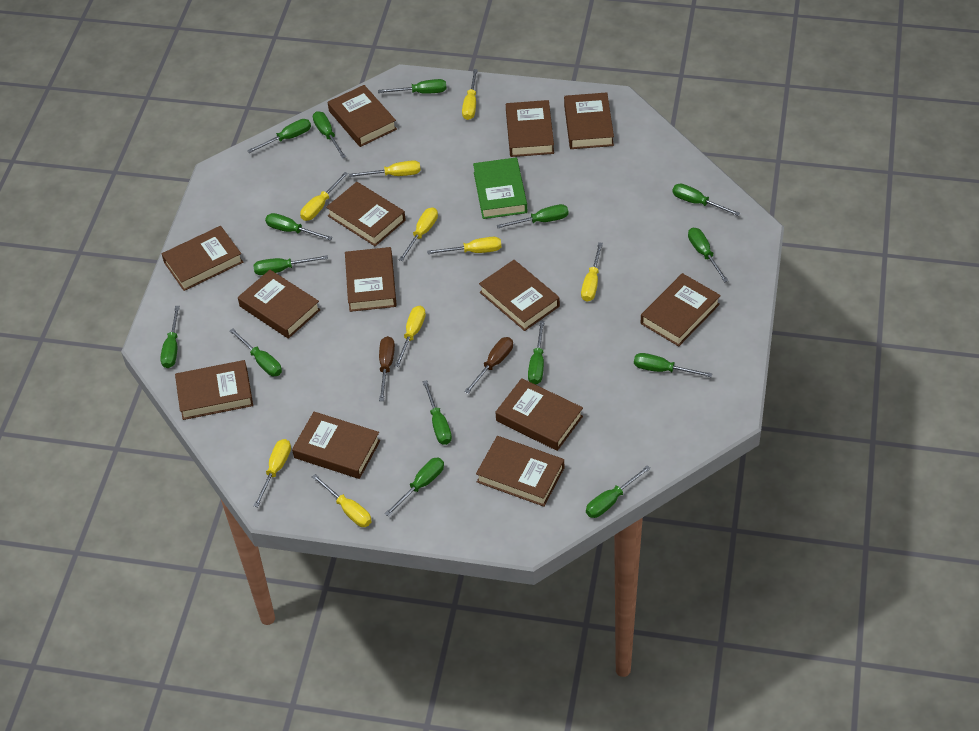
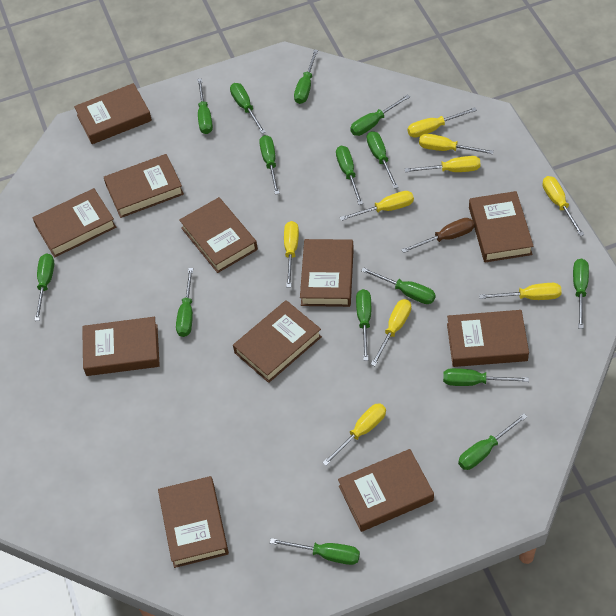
brown book: [162,226,243,291] [175,360,253,420] [238,270,321,339] [292,412,380,479] [326,182,406,246] [328,85,397,147] [345,247,397,312] [476,436,564,507] [479,260,560,331] [496,378,583,451] [506,100,554,157] [564,92,614,149] [641,273,721,346] = 13 -> [33,188,116,258] [74,83,152,144] [82,317,160,376] [103,154,184,218] [158,476,229,568] [179,197,258,273] [233,300,322,383] [300,239,354,307] [338,449,434,532] [447,310,529,367] [469,191,534,262] = 11
brown screwdriver: [379,336,395,401] [464,337,513,394] = 2 -> [401,218,474,253] = 1
green book: [473,157,527,219] = 1 -> none = 0

